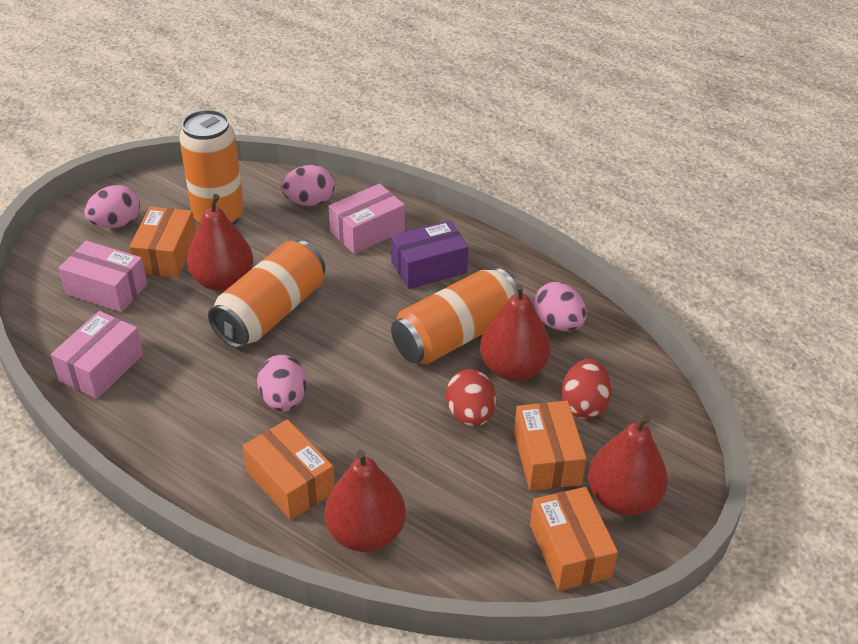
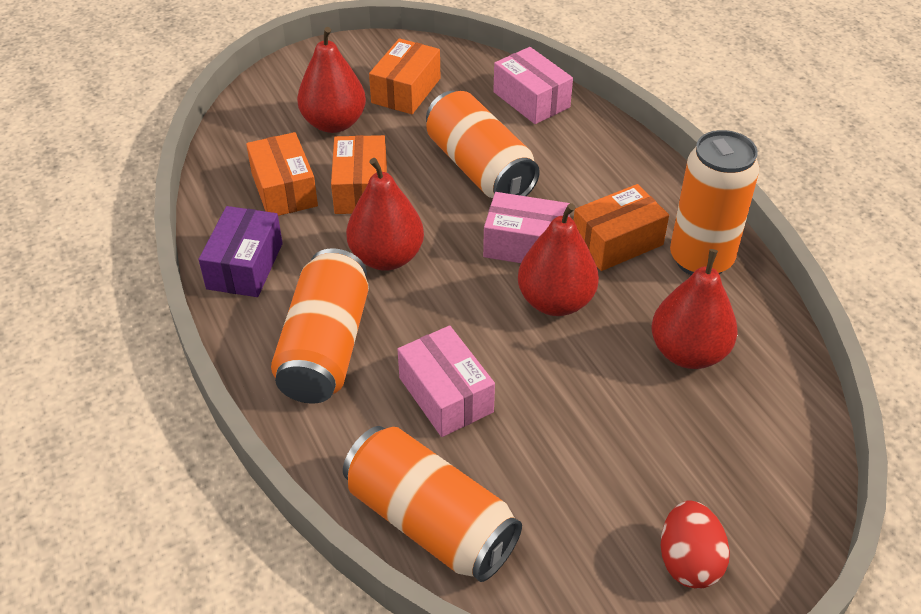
orange can: [179,110,244,225] [208,240,325,348] [391,268,518,364] = 3 -> [271,248,369,404] [343,426,522,582] [426,91,540,198] [670,130,759,275] = 4
pink egg: [84,185,140,228] [257,355,307,411] [281,165,335,206] [534,282,587,331] = 4 -> none = 0
red egg: [446,369,496,427] [561,359,612,419] = 2 -> [661,500,730,589] = 1

